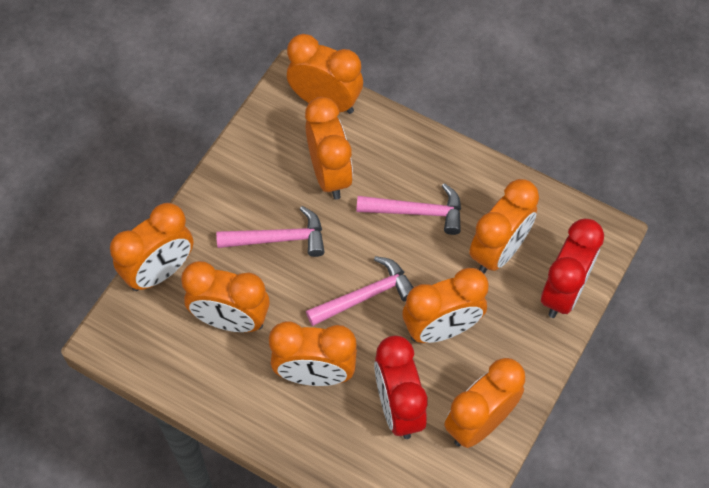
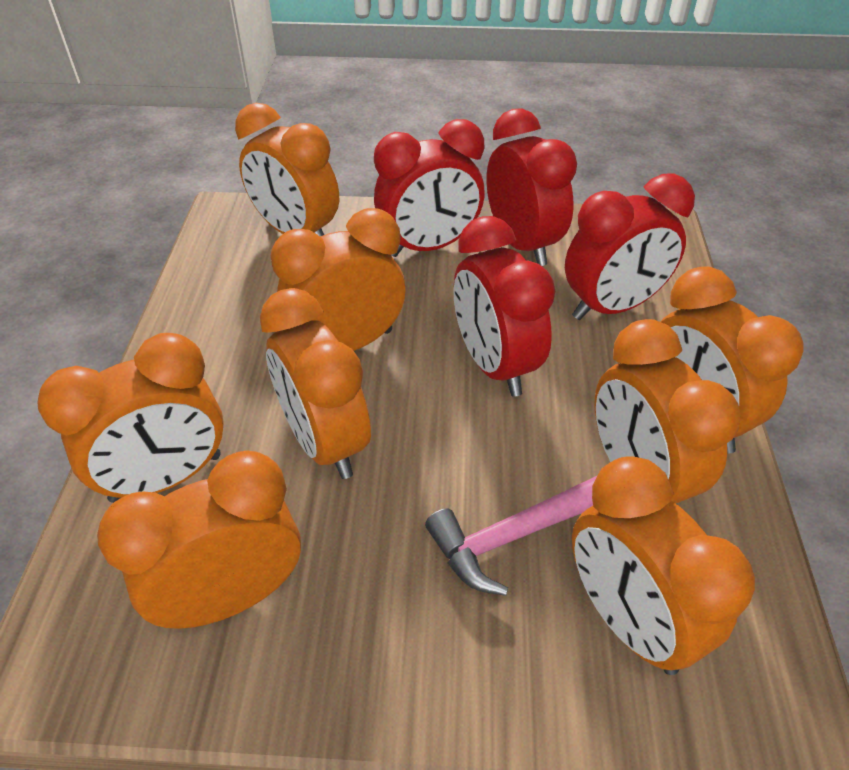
pink hammer: [216,206,324,257] [306,256,414,326] [356,183,461,235] = 3 -> [425,475,598,596] = 1
red clock: [374,336,428,439] [541,219,604,318] = 2 -> [374,119,485,257] [454,216,555,397] [486,108,577,266] [565,174,695,320] = 4

